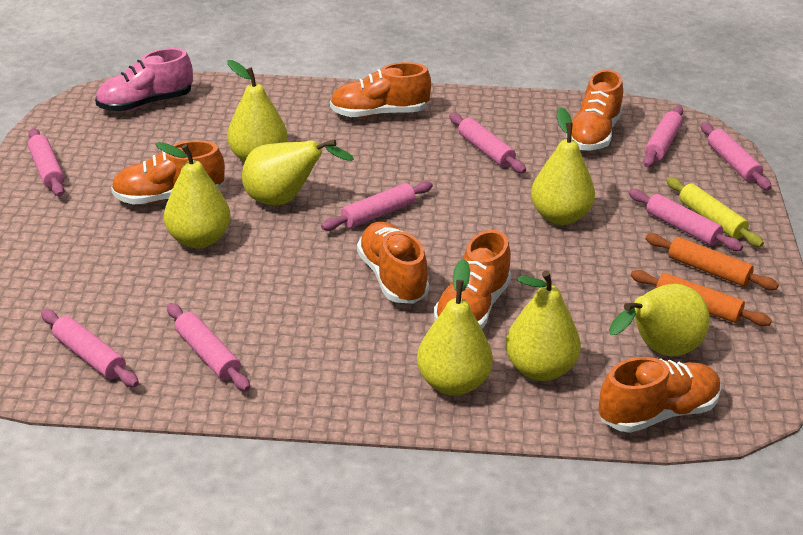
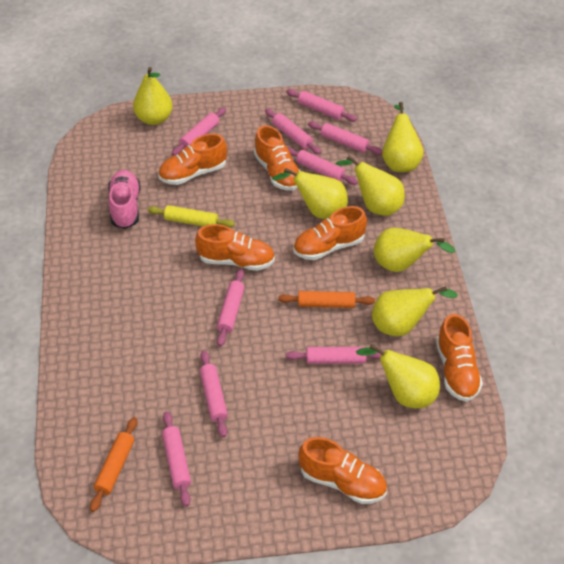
pink rolling pin: [28,128,65,197] [41,309,139,387] [167,303,250,391] [321,181,433,231] [449,113,526,173] [629,189,743,251] [643,106,683,168] [701,122,772,190] = 8 -> [162,411,191,507] [172,107,226,156] [200,350,228,438] [217,269,245,346] [265,109,321,155] [286,89,357,122] [286,347,384,364] [287,147,358,185] [308,121,382,155] = 9

